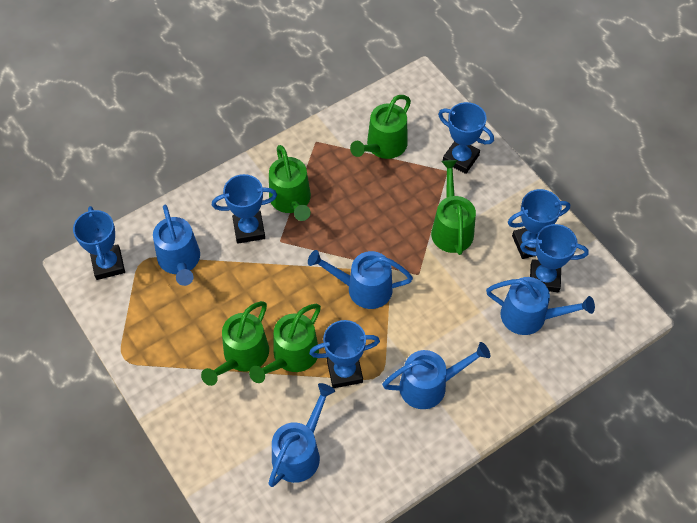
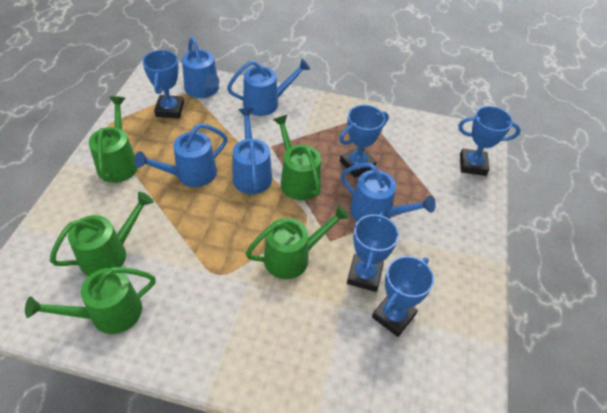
blue trophy: [73,206,125,280] [212,174,277,243] [309,320,380,388] [438,102,494,174] [508,189,570,259] [520,224,589,292] = 6 -> [142,50,184,119] [339,105,389,177] [347,212,399,292] [372,256,434,337] [458,106,521,176] = 5

